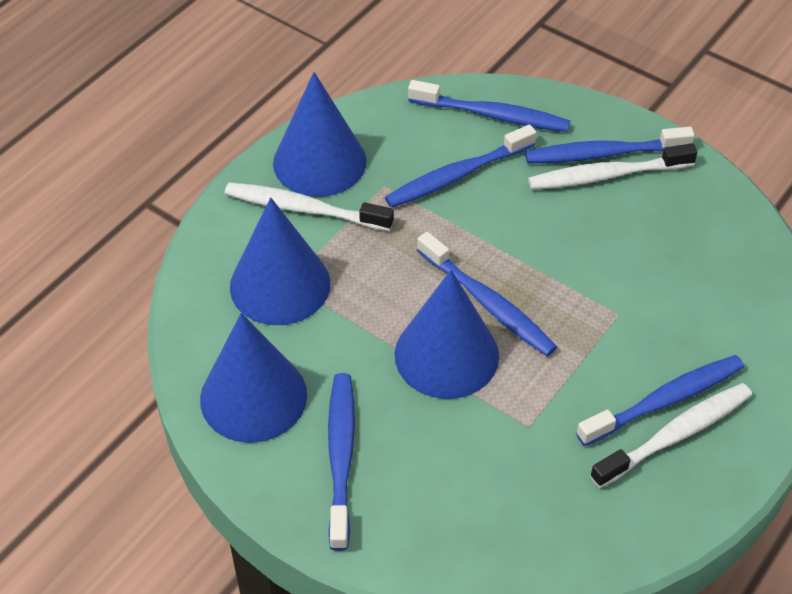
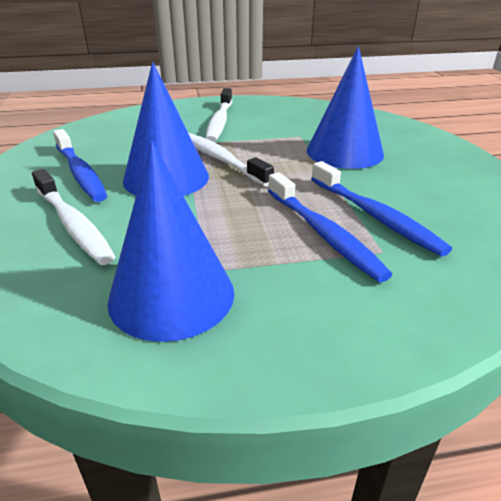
blue cone: [200,313,307,443] [230,197,330,325] [273,72,366,197] [395,270,499,399] = 4 -> [107,141,234,342] [123,62,209,196] [307,46,384,169] = 3
blue toothbrush: [328,373,355,551] [385,124,537,208] [408,80,570,132] [417,232,557,356] [525,127,695,163] [576,355,744,446] = 6 -> [53,129,107,202] [268,172,393,282] [311,161,452,257] = 3

